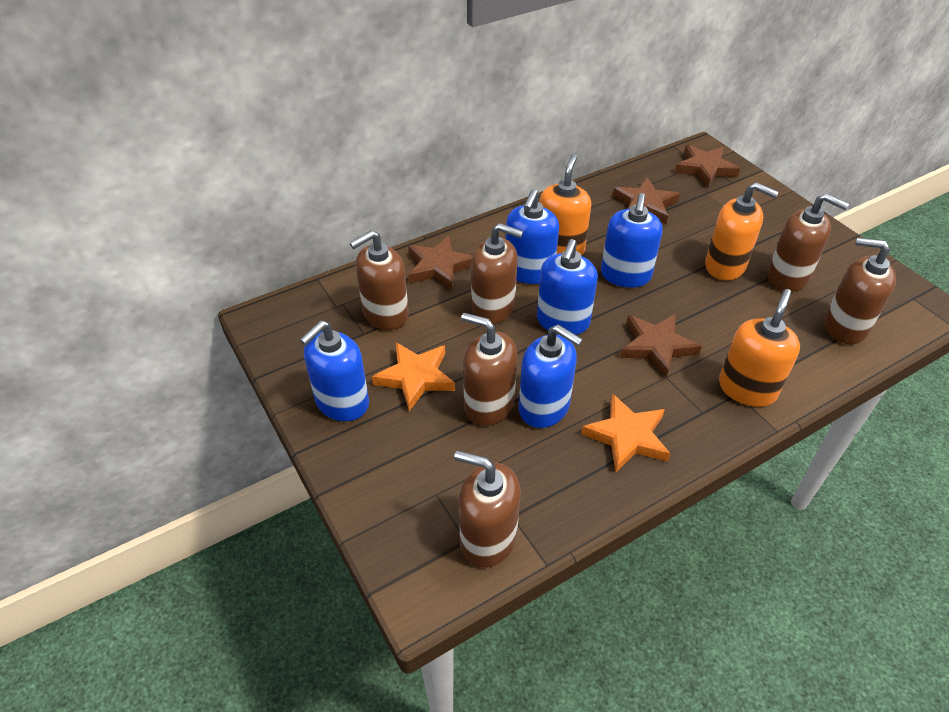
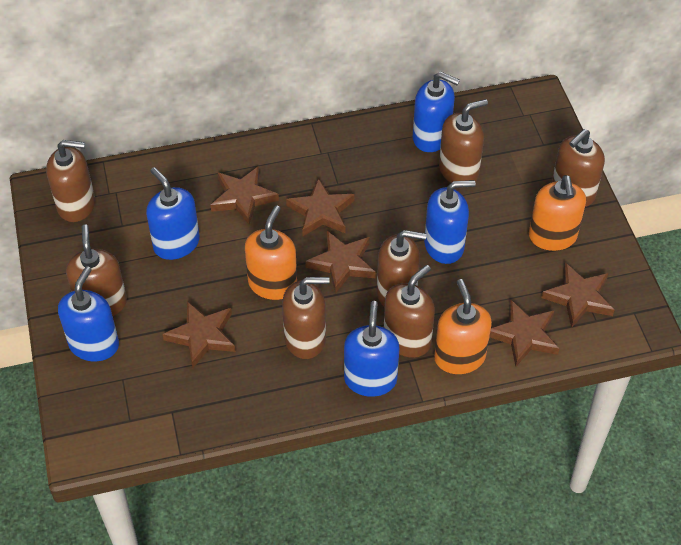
brown soap dispenser: [350,230,409,330] [454,451,521,568] [461,313,517,426] [471,223,523,324] [768,193,849,292] [824,238,896,344] = 6 -> [46,140,95,222] [66,224,127,316] [282,277,330,359] [377,230,427,307] [384,265,435,358] [439,99,488,183] [552,129,605,207] = 7
brown star: [408,236,472,291] [613,177,680,224] [620,314,702,378] [674,145,740,187] = 4 -> [162,301,236,368] [211,166,279,225] [286,178,355,236] [305,231,376,294] [490,299,559,367] [541,263,614,328] = 6
orange star: [372,342,455,411] [581,394,671,472] = 2 -> none = 0

